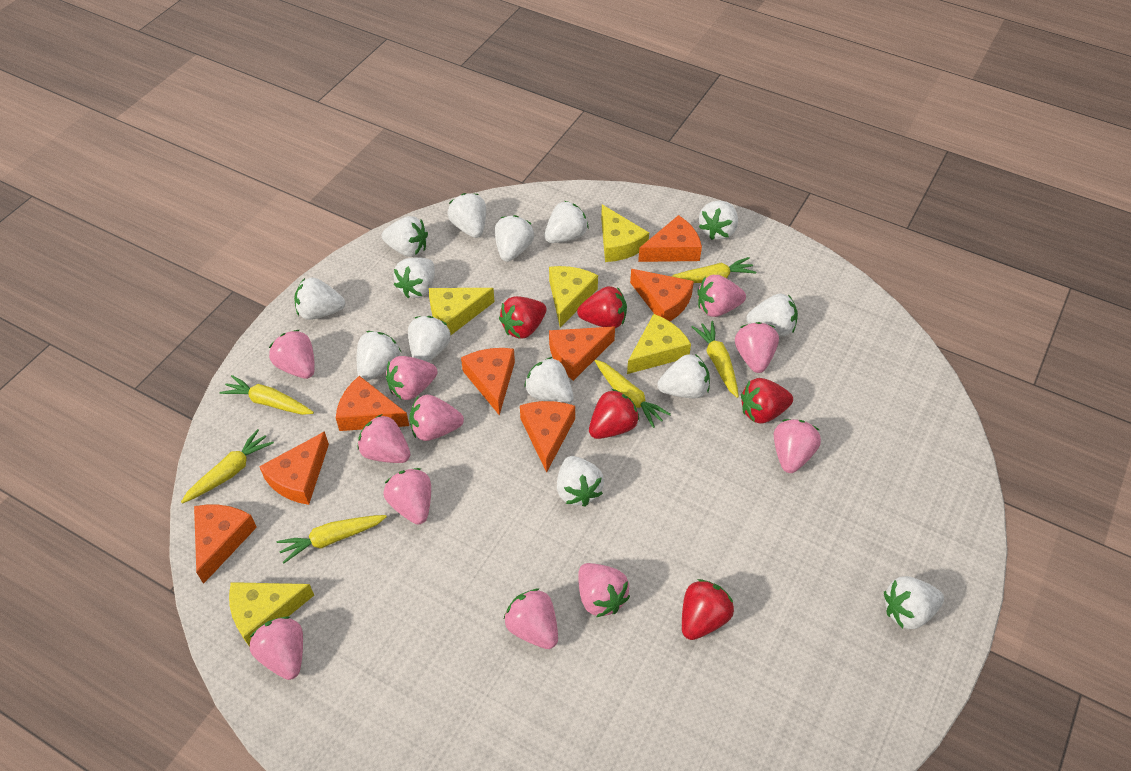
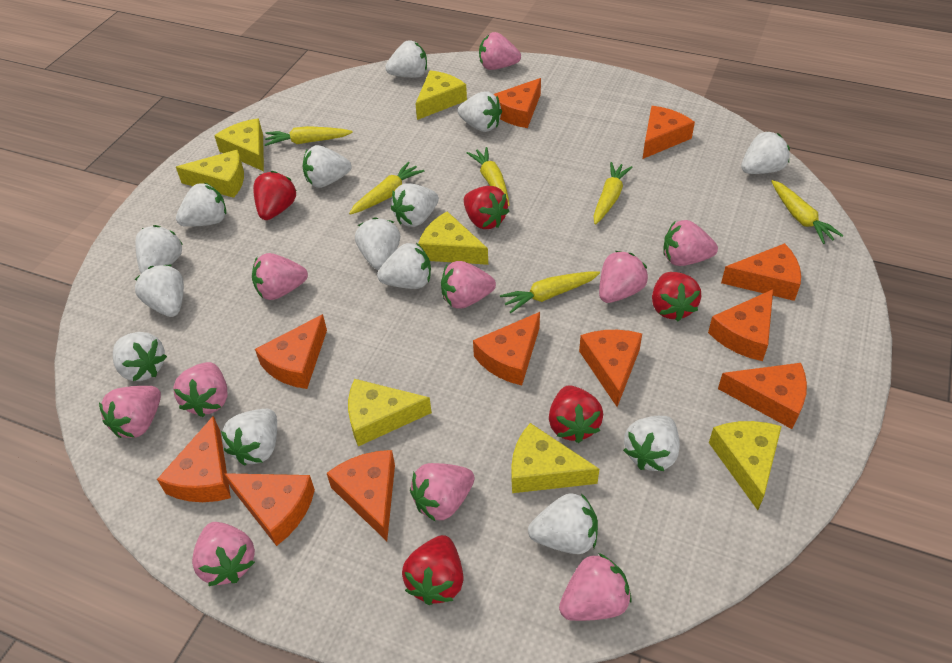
orange cheese: [194,505,257,584] [259,431,329,505] [336,376,409,431] [461,348,515,416] [520,401,575,473] [549,327,615,381] [630,269,694,321] [638,215,702,262] = 8 -> [157,416,231,502] [224,473,315,546] [255,314,327,389] [327,450,395,541] [473,312,540,385] [494,78,541,128] [579,330,642,407] [643,106,695,159] [708,289,773,361] [718,363,807,429] [721,243,801,301] = 11
pink strawberry: [249,616,303,680] [269,330,315,379] [358,414,411,463] [384,468,431,525] [386,356,438,400] [409,395,464,441] [504,588,558,649] [578,563,630,617] [698,275,746,317] [735,322,779,373] [774,419,821,473] = 11 -> [99,386,161,438] [173,362,228,417] [192,522,255,586] [252,253,308,300] [410,463,475,522] [441,261,496,309] [479,32,521,70] [559,553,632,621] [599,251,648,303] [663,220,718,266] = 10
yellow cheese: [229,582,314,647] [429,288,495,335] [549,266,598,328] [601,204,649,262] [627,314,691,374] = 5 -> [176,150,244,198] [214,118,264,171] [348,379,432,446] [415,70,467,120] [418,211,488,265] [511,423,599,493] [709,421,782,510] = 7

